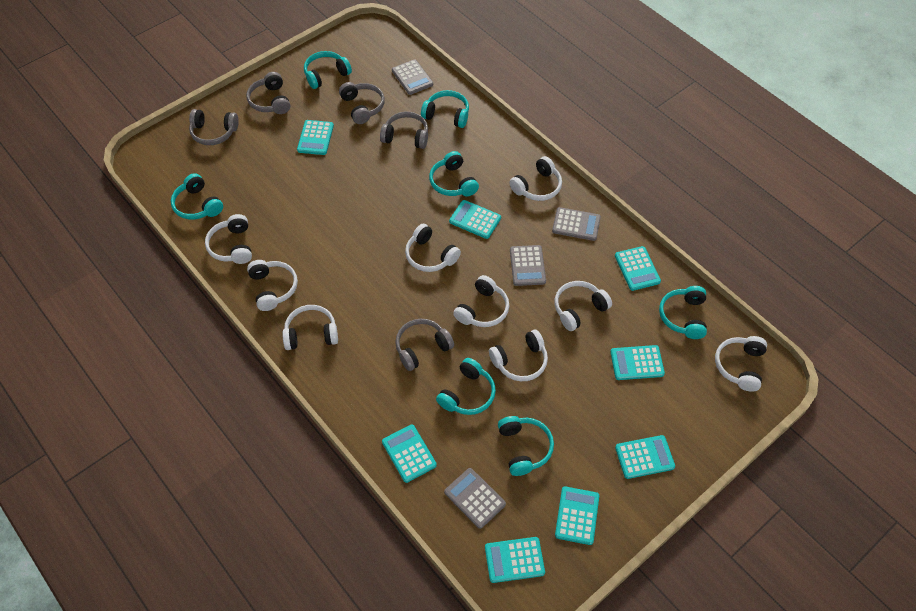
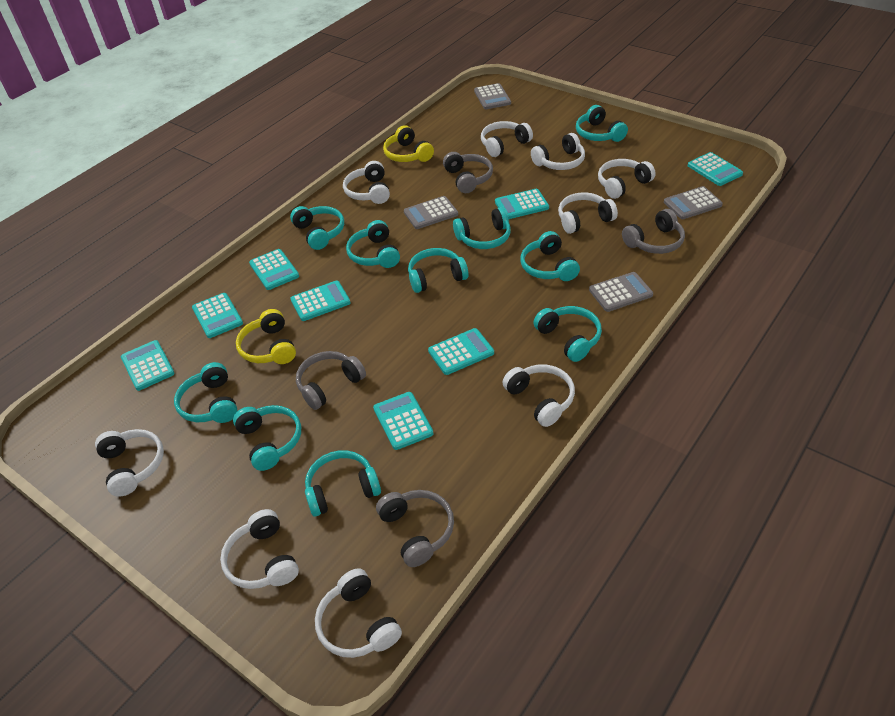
grey headphones: [189,109,239,145] [246,72,291,114] [339,82,385,124] [380,111,428,149] [395,319,454,371] = 5 -> [296,351,366,410] [376,490,454,567] [443,152,493,193] [622,209,685,254] = 4
turquoise headphones: [171,173,223,220] [304,51,352,89] [421,90,469,128] [429,151,479,197] [436,358,496,415] [498,416,554,476] [659,286,707,339] = 7 -> [174,362,238,423] [233,405,301,471] [290,206,344,250] [305,450,381,517] [346,220,400,268] [408,248,468,293] [453,207,511,249] [520,231,580,281] [533,306,602,362] [576,105,628,142] = 10
yellow headphones: none = 0 -> [236,309,296,364] [383,125,434,162] = 2

